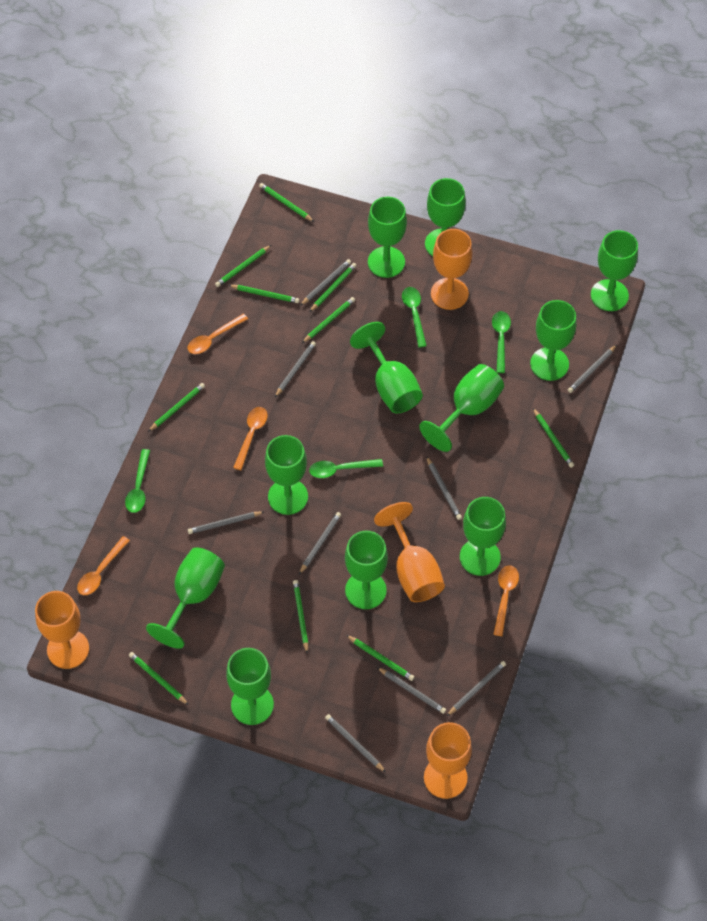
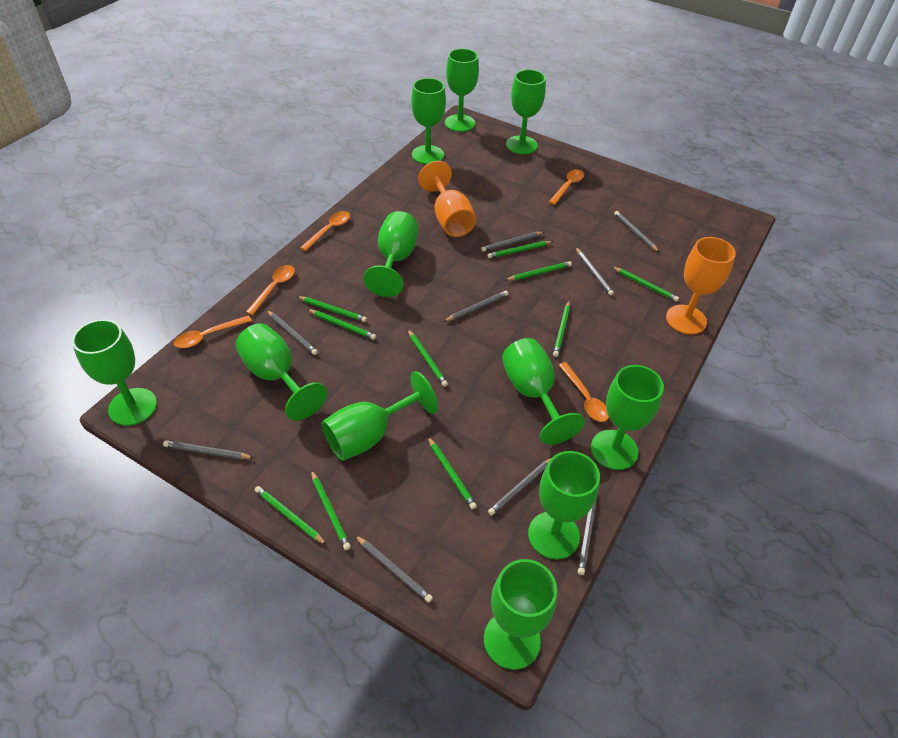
green spoon: [125,449,150,513] [309,459,383,478] [402,287,427,347] [492,311,511,373] = 4 -> none = 0
orange goblet: [35,591,89,669] [374,502,445,602] [424,722,472,799] [431,229,472,310] = 4 -> [418,161,476,237] [666,237,736,335] = 2
orange spoon: [77,536,130,595] [188,313,248,354] [233,407,267,470] [493,565,519,636] = 4 -> [174,315,252,348] [246,265,295,315] [300,211,350,251] [549,170,584,205] [559,362,609,422] = 5

